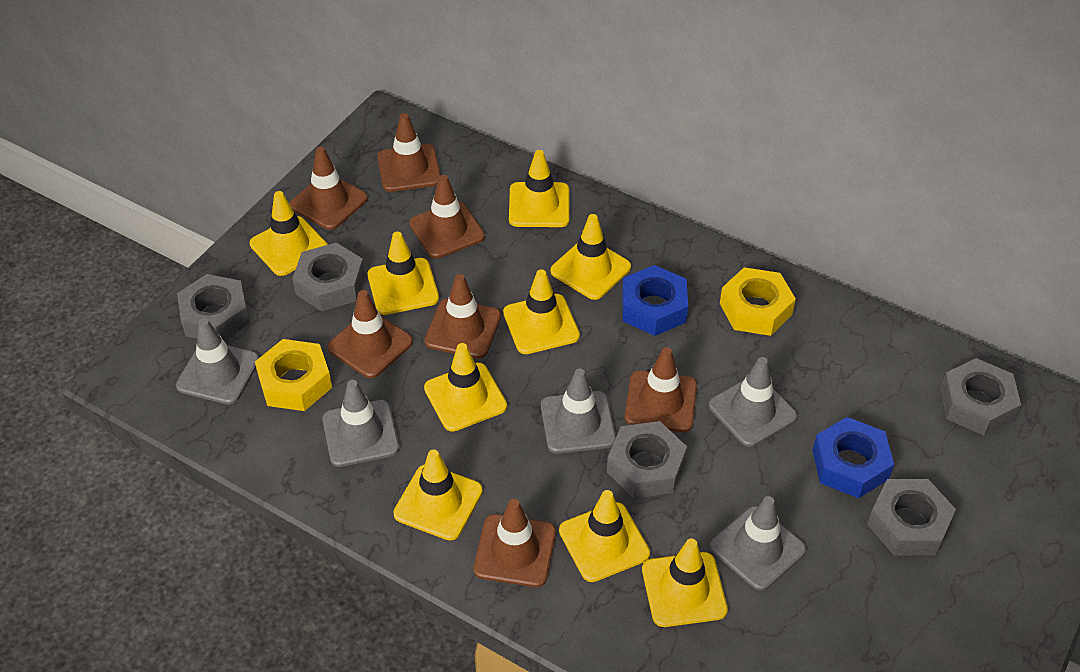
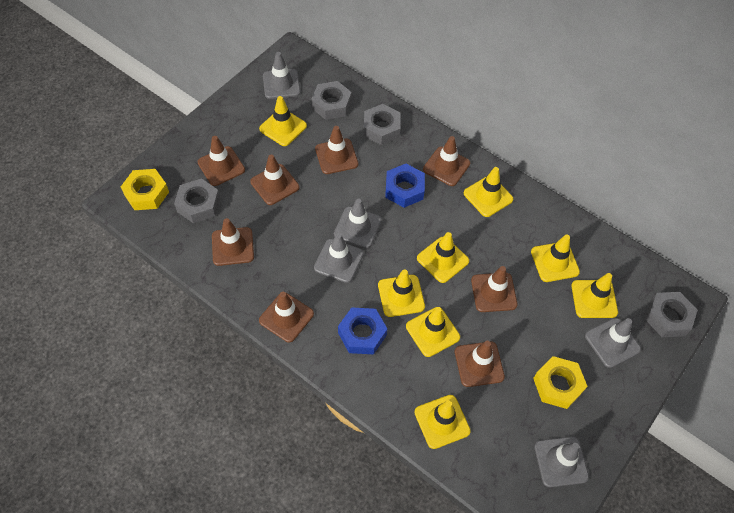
brown traffic cone: [290,147,368,230] [328,290,413,378] [377,113,441,192] [409,175,485,258] [424,274,501,359] [474,499,556,587] [625,347,697,432] = 7 -> [198,136,245,186] [212,218,254,266] [250,155,299,205] [259,292,314,343] [315,126,358,174] [423,136,470,186] [455,341,505,387] [471,266,518,312] = 8
grey nut: [177,274,250,341] [292,243,365,311] [607,421,687,499] [867,479,956,555] [940,358,1021,435] = 5 -> [174,178,220,224] [311,81,352,120] [364,104,401,145] [645,292,697,337] = 4
yellow traffic cone: [250,191,328,276] [367,231,439,315] [393,450,483,540] [424,343,507,432] [503,269,580,354] [509,150,569,227] [551,214,631,300] [559,490,650,582] [642,539,728,627] = 9 -> [259,96,307,146] [378,269,425,317] [406,307,460,357] [414,395,471,449] [417,232,469,283] [464,167,513,217] [531,235,580,282] [571,273,618,318] = 8

